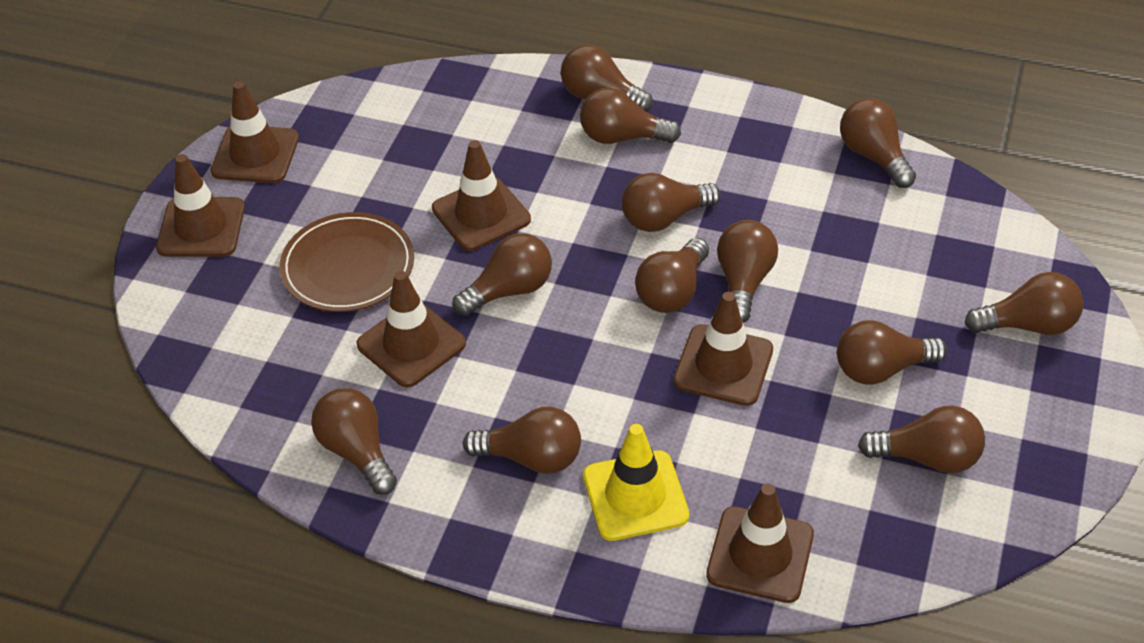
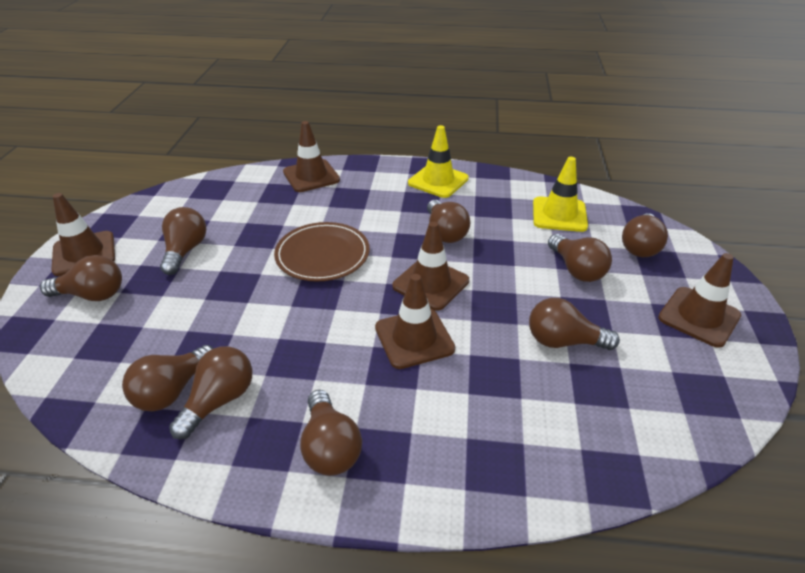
brown light bulb: [311,388,397,495] [452,233,552,316] [463,407,581,474] [561,45,653,111] [580,88,681,144] [622,173,721,232] [635,238,709,313] [717,220,778,323] [837,320,947,385] [840,98,916,188] [858,406,985,473] [965,272,1084,335] = 12 -> [40,255,122,301] [122,345,214,411] [160,207,206,275] [169,346,252,439] [300,390,362,476] [427,200,470,243] [529,298,620,350] [548,234,612,282] [622,213,668,257] = 9
brown traffic cone: [156,154,245,257] [211,81,299,183] [357,271,466,387] [432,140,531,251] [673,292,773,406] [706,483,814,603] = 6 -> [52,193,115,276] [283,121,340,192] [375,274,455,369] [392,221,469,311] [658,253,741,348] = 5
yellow traffic cone: [583,424,689,541] = 1 -> [408,125,469,198] [533,157,588,232] = 2

